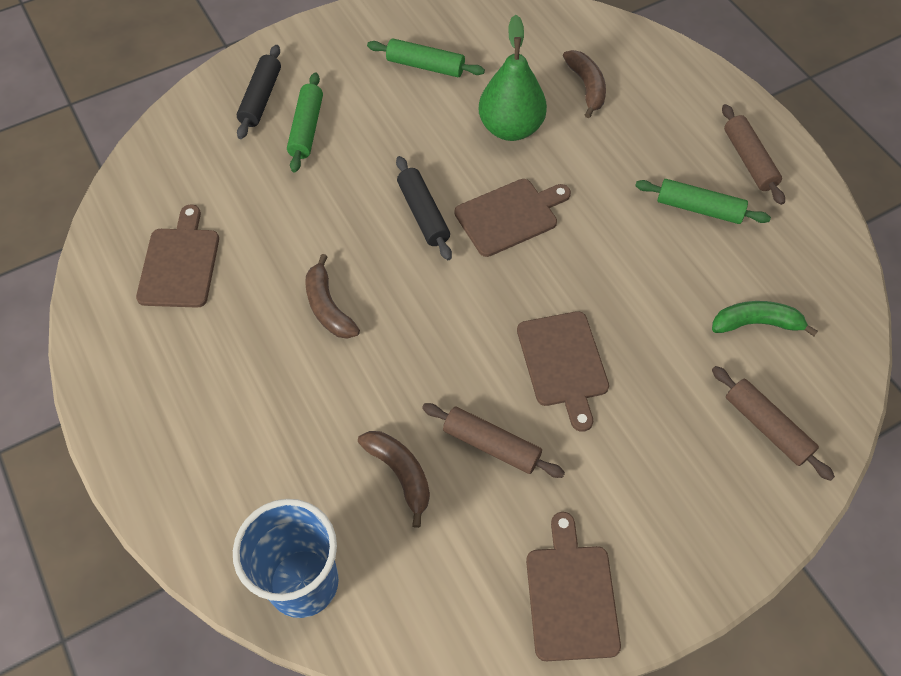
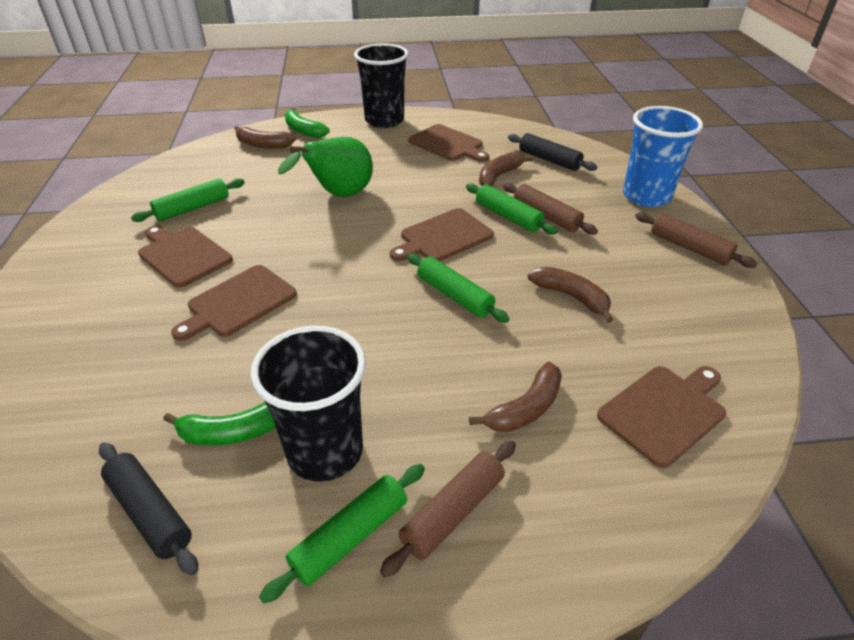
black cup: none = 0 -> [251,326,366,482] [354,43,409,128] = 2
brown banana: [305,254,360,339] [358,431,430,528] [563,50,606,118] = 3 -> [234,126,296,148] [469,362,562,432] [479,152,533,186] [528,267,613,323] = 4
brown cutting board: [136,204,219,308] [454,179,571,257] [517,311,609,432] [526,512,621,661] = 4 -> [138,225,233,288] [171,265,297,341] [390,208,494,261] [408,124,489,162] [597,366,726,468] = 5
green banana: [712,301,818,336] = 1 -> [163,402,276,445] [285,108,330,138] = 2
green rolling pin: [287,72,323,172] [367,39,485,77] [635,179,771,224] = 3 -> [131,178,245,222] [259,464,425,603] [407,254,510,323] [466,183,558,235] = 4

